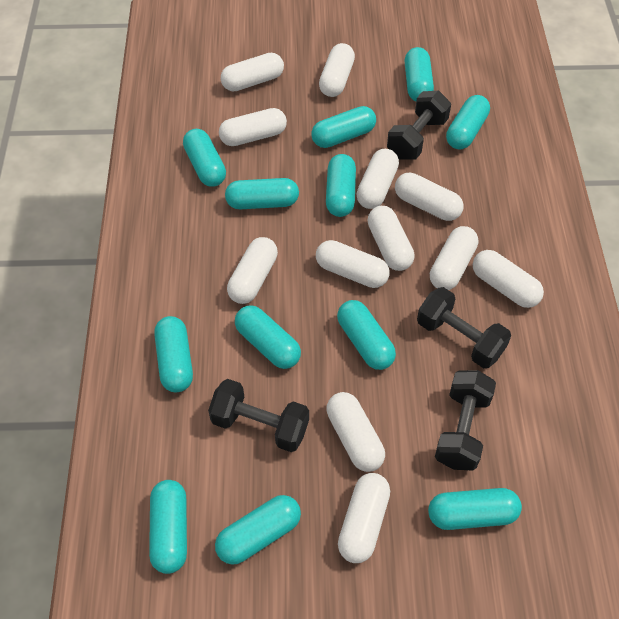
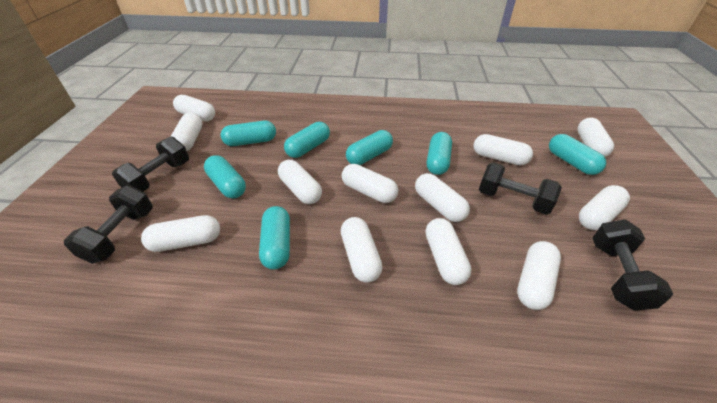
turquoise capsule: [149,480,187,574] [154,316,193,392] [183,129,226,187] [215,495,301,565] [225,178,299,209] [235,305,301,369] [312,106,376,148] [326,154,356,217] [337,300,396,370] [404,47,434,101] [428,488,522,530] [446,95,490,149] = 12 -> [204,155,246,198] [220,121,276,146] [259,206,290,269] [284,122,330,158] [346,130,393,165] [427,132,452,175] [549,134,606,175] = 7

